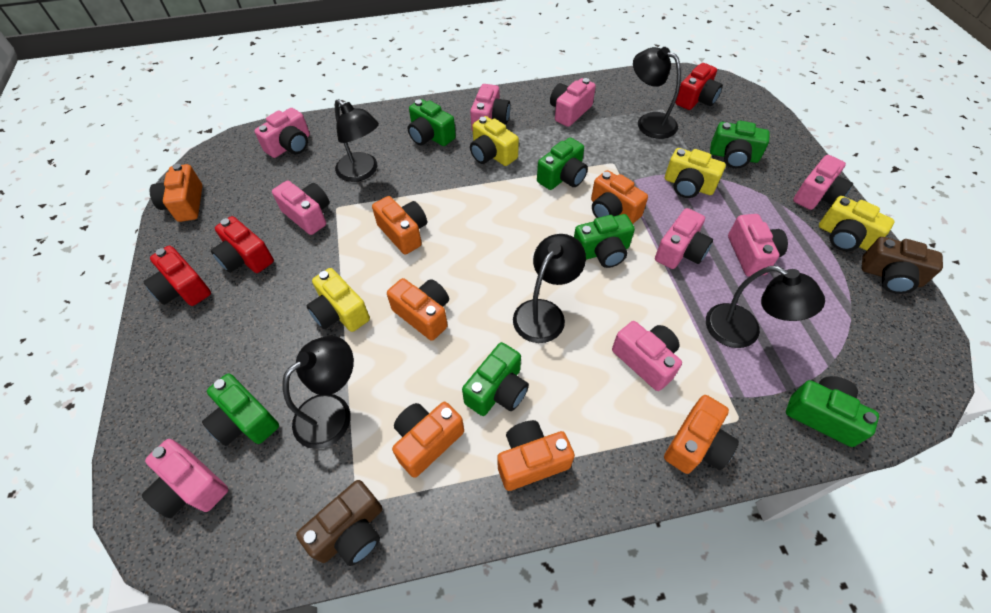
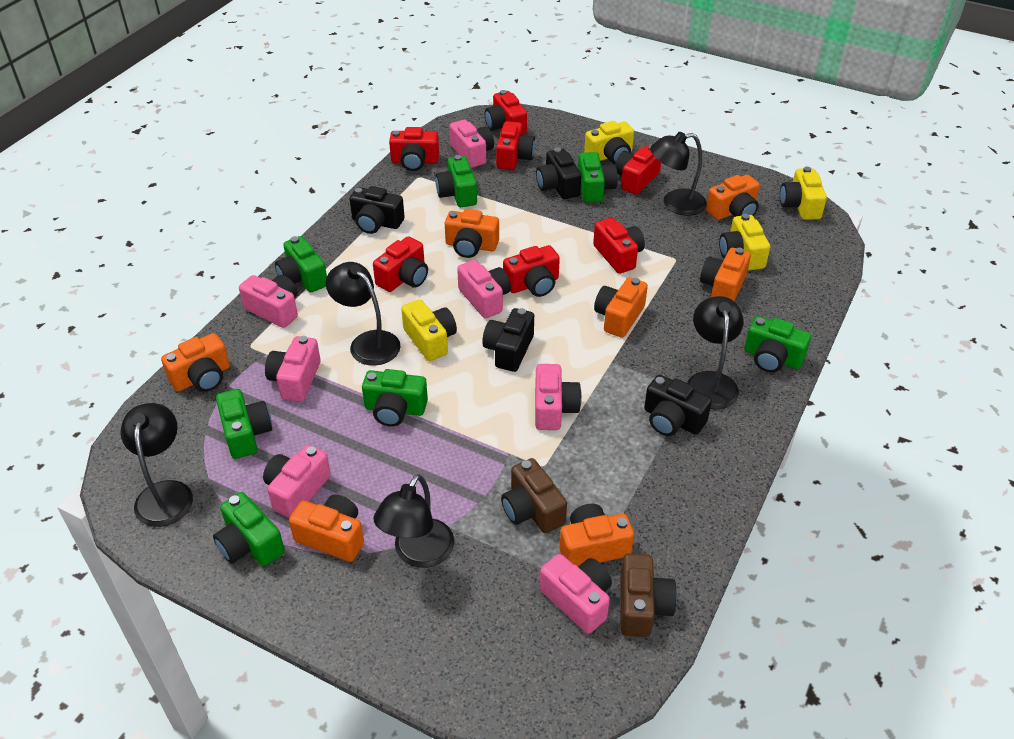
black camera: none = 0 -> [350,186,405,234] [482,308,534,372] [536,148,581,199] [644,375,712,436] = 4
pink camera: [142,439,228,518] [254,108,310,158] [272,181,329,235] [470,84,511,131] [550,78,596,127] [612,321,682,391] [655,208,713,269] [728,214,788,277] [793,155,853,210] = 9 -> [239,275,298,328] [263,445,331,518] [265,336,321,402] [450,120,494,168] [457,260,511,318] [535,364,582,430] [540,554,612,634] = 7
red camera: [143,246,211,306] [211,216,274,273] [675,63,723,110] = 3 -> [373,236,428,292] [389,127,439,171] [485,90,527,135] [496,121,535,170] [503,245,560,297] [593,218,645,274] [615,145,661,195] = 7

